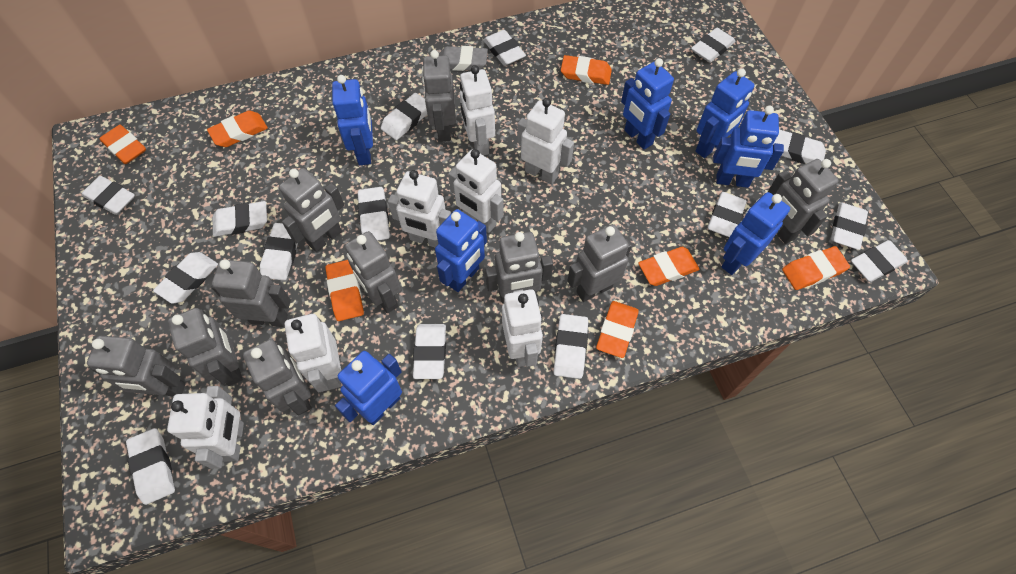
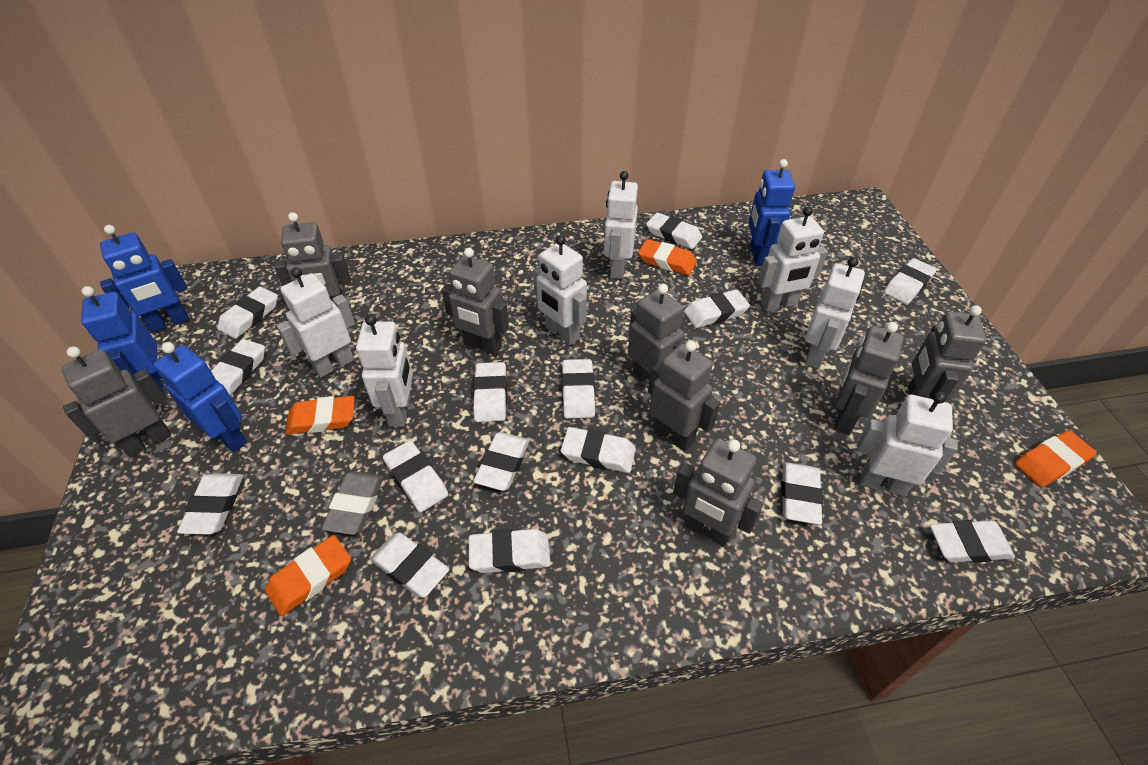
blue robot: [332,75,373,165] [335,351,402,425] [435,209,487,292] [621,58,674,150] [695,68,754,158] [713,106,784,188] [721,192,790,275] = 7 -> [81,286,164,396] [100,225,189,333] [153,342,247,452] [748,159,795,266] = 4
grey robot: [87,336,186,396] [168,308,243,386] [211,259,291,327] [243,339,312,415] [279,168,344,252] [345,231,401,313] [422,50,456,142] [485,232,553,304] [567,224,632,302] [768,159,839,244] = 10 -> [61,346,171,457] [274,212,351,303] [442,248,509,355] [628,284,686,382] [648,341,720,452] [673,438,763,546] [834,322,904,435] [908,305,986,400] = 8
orange eraser: [99,125,146,164] [207,110,268,147] [325,260,364,321] [561,55,612,85] [596,301,639,358] [639,247,700,286] [782,246,850,290] = 7 -> [265,535,351,616] [285,396,355,435] [638,239,697,276] [1015,430,1097,487] = 4

